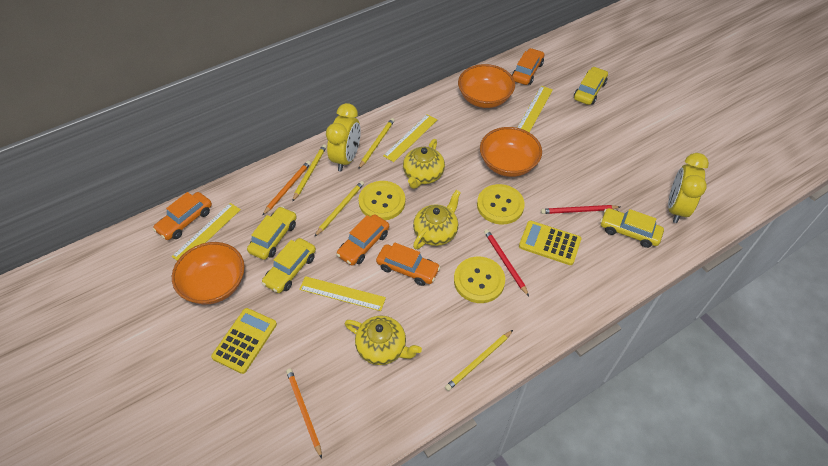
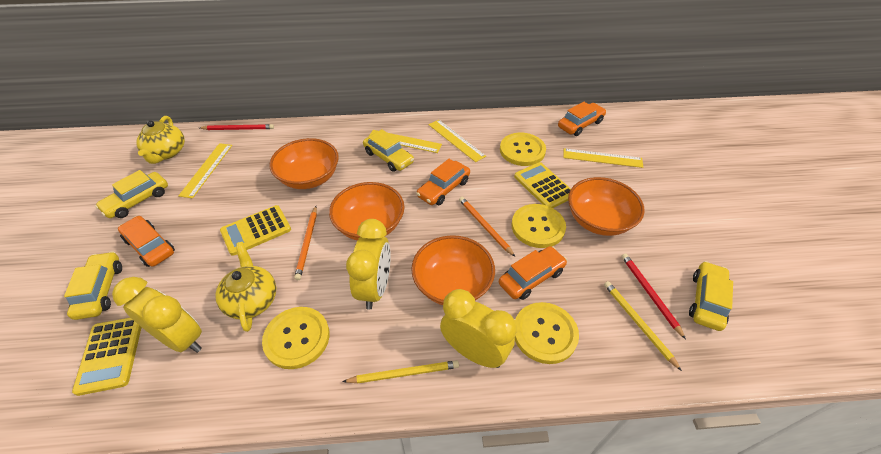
orange bowl: [172,242,245,305] [458,64,515,108] [480,127,542,177] = 3 -> [269,138,339,189] [329,182,405,241] [411,235,495,305] [568,177,645,236] = 4
yellow button: [359,181,405,220] [454,257,505,303] [477,184,525,225] = 3 -> [262,307,330,369] [500,133,546,166] [512,204,566,248] [515,302,579,364] = 4
yellow calculator: [211,308,277,374] [519,220,581,265] = 2 -> [72,318,142,396] [220,205,291,256] [514,162,571,208] = 3
yellow clock: [326,103,361,171] [668,153,709,223] = 2 -> [112,277,202,353] [346,219,391,310] [440,289,517,368] = 3
yellow pencil: [292,144,327,202] [314,181,364,237] [358,118,395,169] [445,330,513,391] = 4 -> [342,360,459,383] [604,281,682,371] = 2
yellow teapot: [344,316,422,365] [403,139,445,189] [413,190,461,249] = 3 -> [136,116,185,164] [215,242,276,332] = 2

